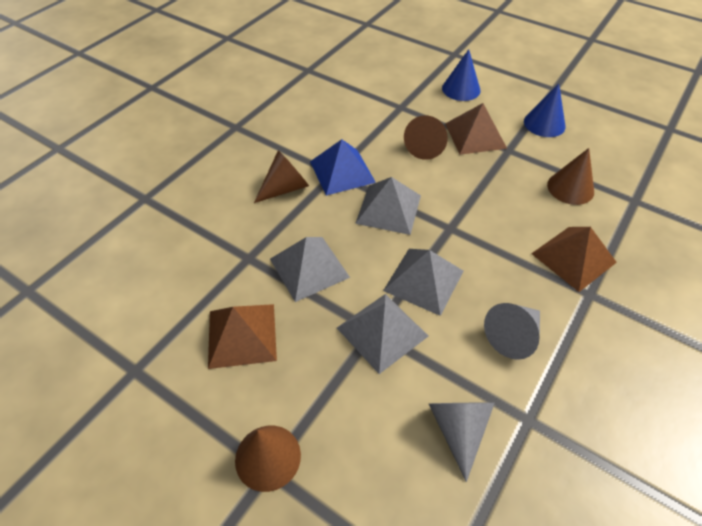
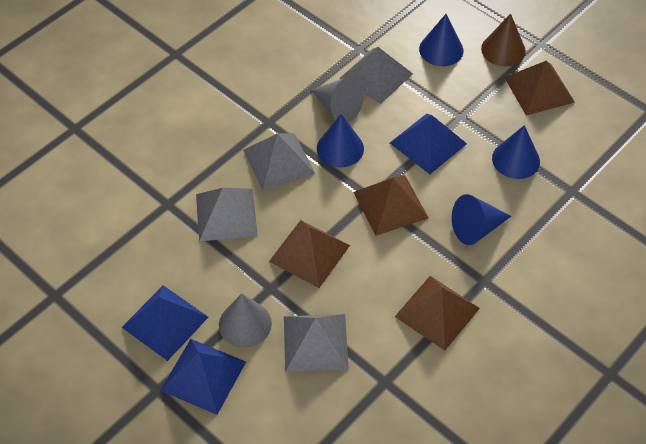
blue cone: [442,49,481,101] [524,84,566,137] = 2 -> [317,114,364,167] [419,14,463,66] [452,194,511,245] [492,125,540,179] = 4
blue pyramid: [310,139,376,196] = 1 -> [122,285,208,361] [160,339,246,415] [390,114,467,174] = 3
brown cone: [235,426,301,492] [254,150,309,203] [404,115,448,160] [547,148,594,205] = 4 -> [481,14,526,67] = 1
brown pyramid: [208,304,277,369] [445,103,507,155] [531,227,617,292] = 3 -> [269,220,350,288] [353,175,429,236] [395,276,480,351] [504,61,575,116] = 4

